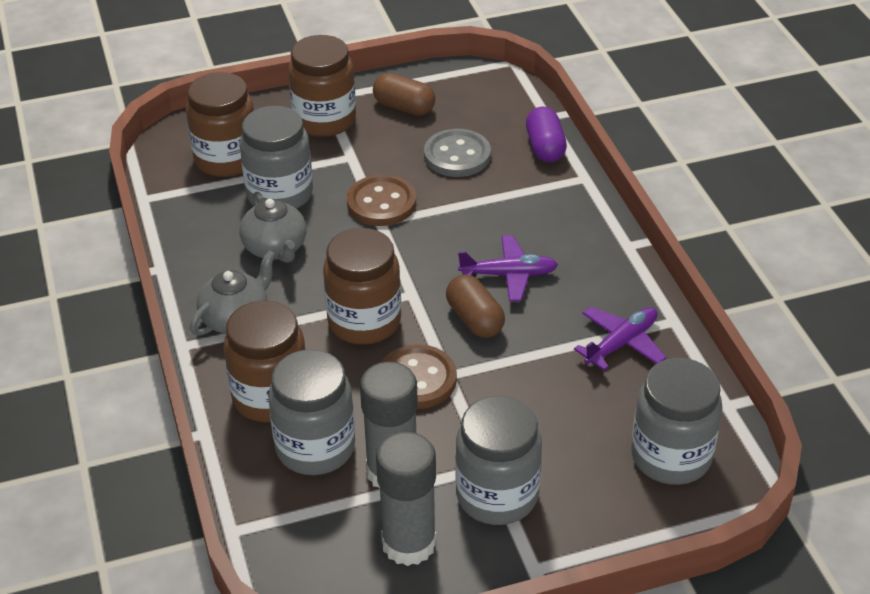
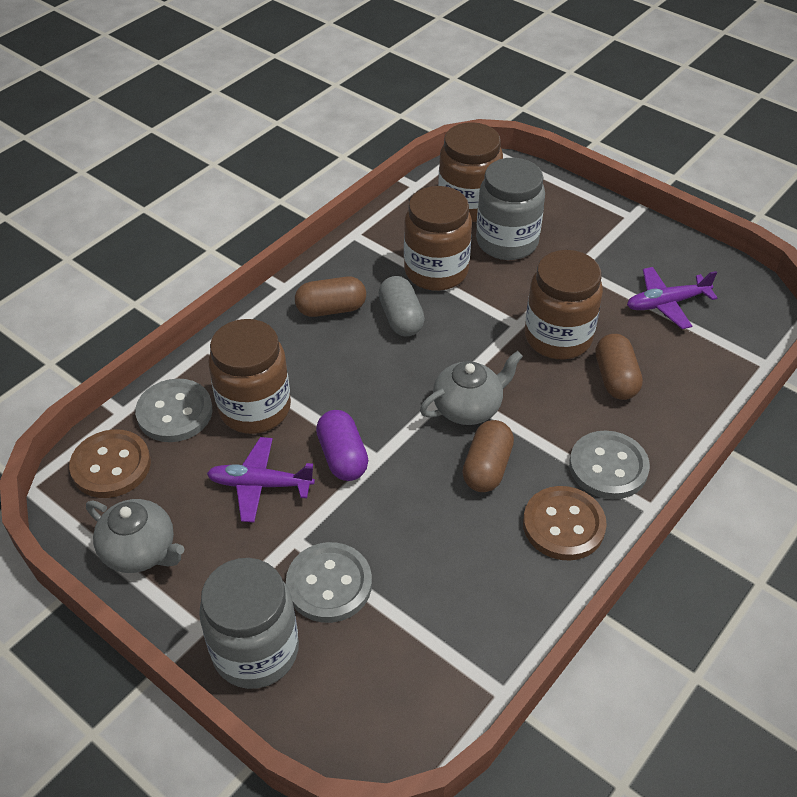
brown capsule: [373,73,435,116] [446,275,505,338] = 2 -> [295,277,366,317] [462,420,514,492] [596,334,643,400] = 3
grey button: [424,129,491,177] = 1 -> [135,379,213,442] [286,542,372,623] [569,431,650,499] = 3
grey capsule: none = 0 -> [378,276,425,336] = 1
grey glue stick: [360,362,418,489] [376,432,436,566] = 2 -> none = 0
grey jar: [240,106,313,209] [268,349,355,475] [455,396,542,525] [631,358,722,485] = 4 -> [199,558,299,689] [476,158,545,260] = 2

